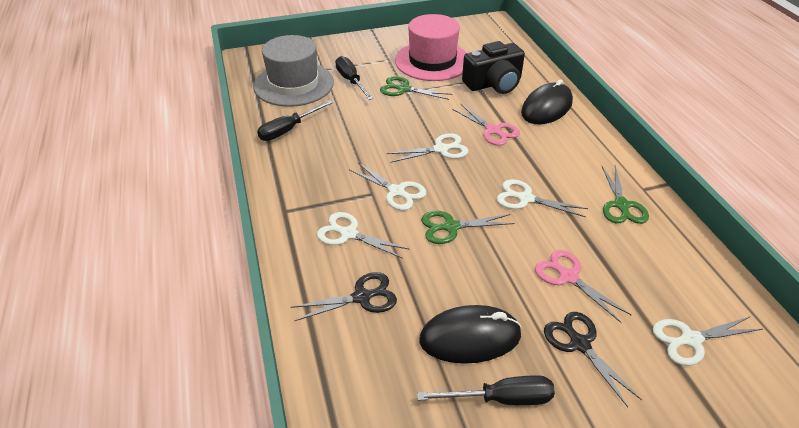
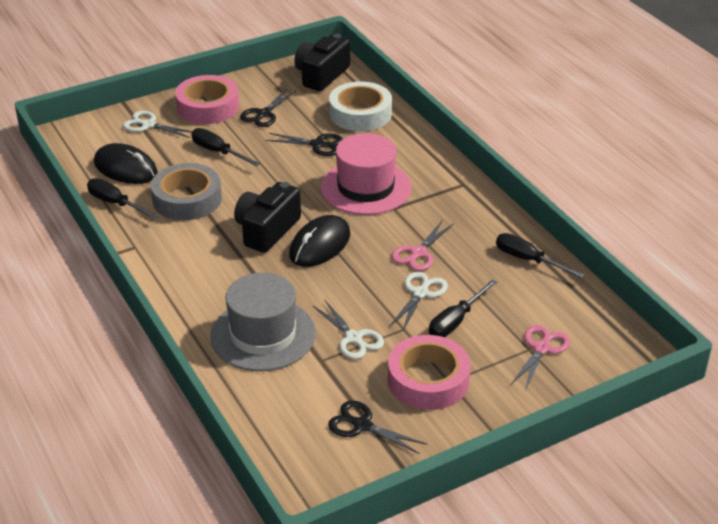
black camera: [462,41,525,94] = 1 -> [234,182,301,253] [294,34,350,91] = 2
black scissors: [291,272,397,321] [544,312,642,407] = 2 -> [240,88,296,127] [266,133,343,156] [328,401,427,454] = 3
black screwdriver: [257,100,333,141] [335,56,373,100] [417,375,555,405] = 3 -> [87,178,159,219] [192,128,260,166] [429,279,497,337] [496,233,585,278] = 4
green scissors: [380,76,452,100] [421,211,515,244] [602,166,649,224] = 3 -> none = 0
grey tape: none = 0 -> [151,163,222,220] = 1
pink tape: none = 0 -> [175,75,239,124] [388,335,471,410] = 2
white scissors: [317,212,410,259] [349,163,426,211] [387,133,468,163] [497,180,588,217] [653,316,762,366] = 5 -> [123,111,193,138] [313,299,384,359] [389,272,448,332] = 3
white tape: none = 0 -> [329,81,392,131] = 1

